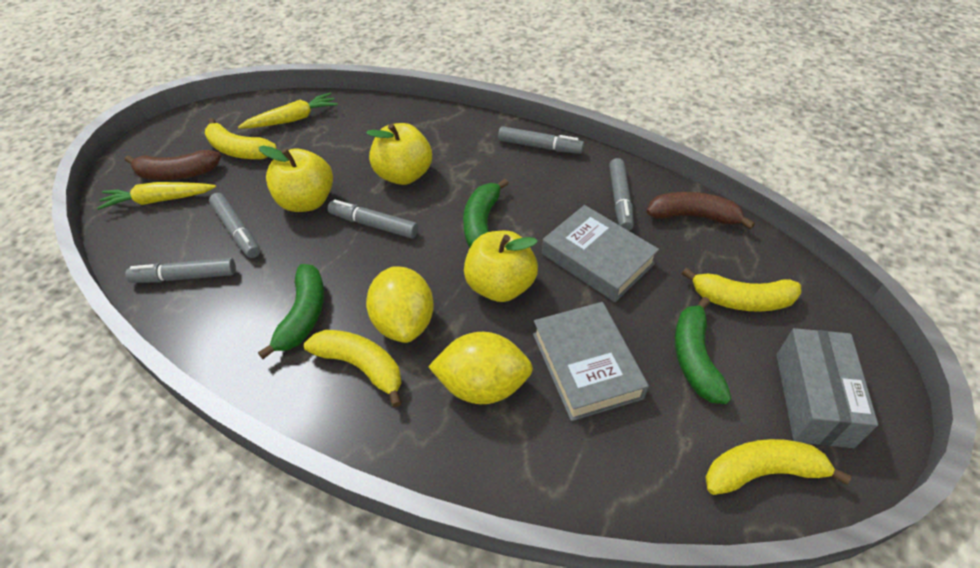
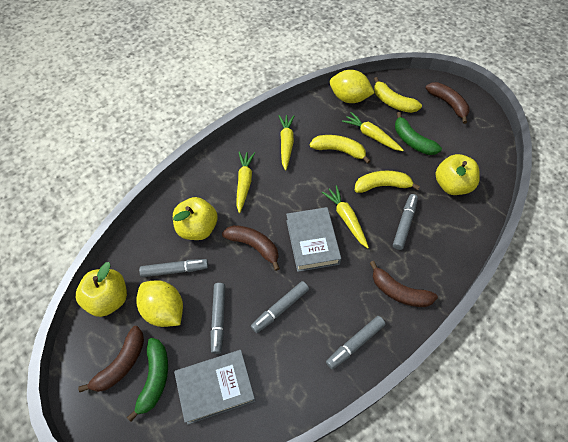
brown banana: [125,150,221,180] [647,192,755,229] = 2 -> [78,326,144,392] [222,225,280,271] [370,261,438,307] [426,82,470,124] = 4
green banana: [258,264,324,359] [463,179,509,248] [675,297,732,404] = 3 -> [127,338,168,422] [395,112,442,155] = 2
grey box: [777,328,878,448] = 1 -> none = 0
yellow banana: [205,118,277,159] [304,330,402,407] [682,267,801,312] [705,439,851,495] = 4 -> [310,135,370,164] [354,171,420,193] [374,77,422,113] = 3
yellow carrot: [97,182,216,210] [238,93,338,129] = 2 -> [236,152,255,213] [279,115,294,171] [322,185,369,249] [342,112,404,151] = 4

